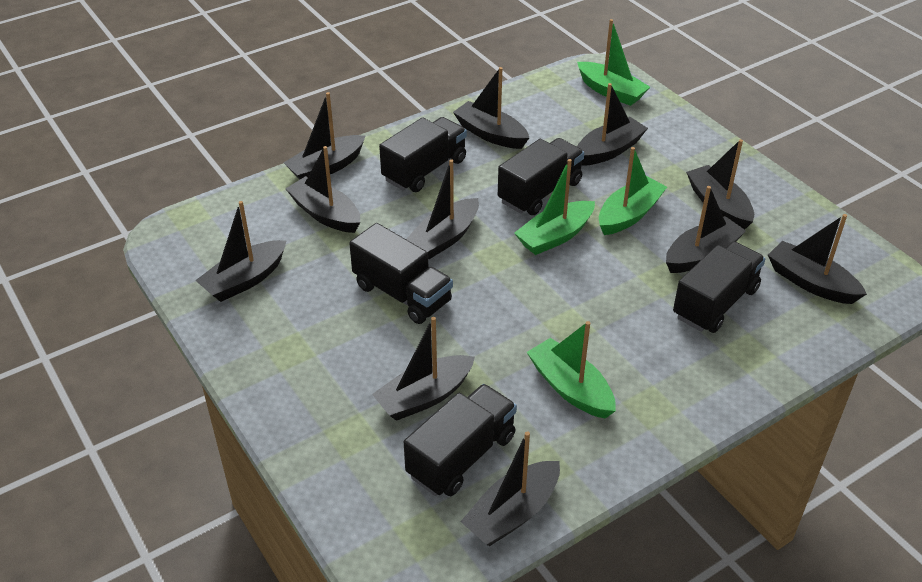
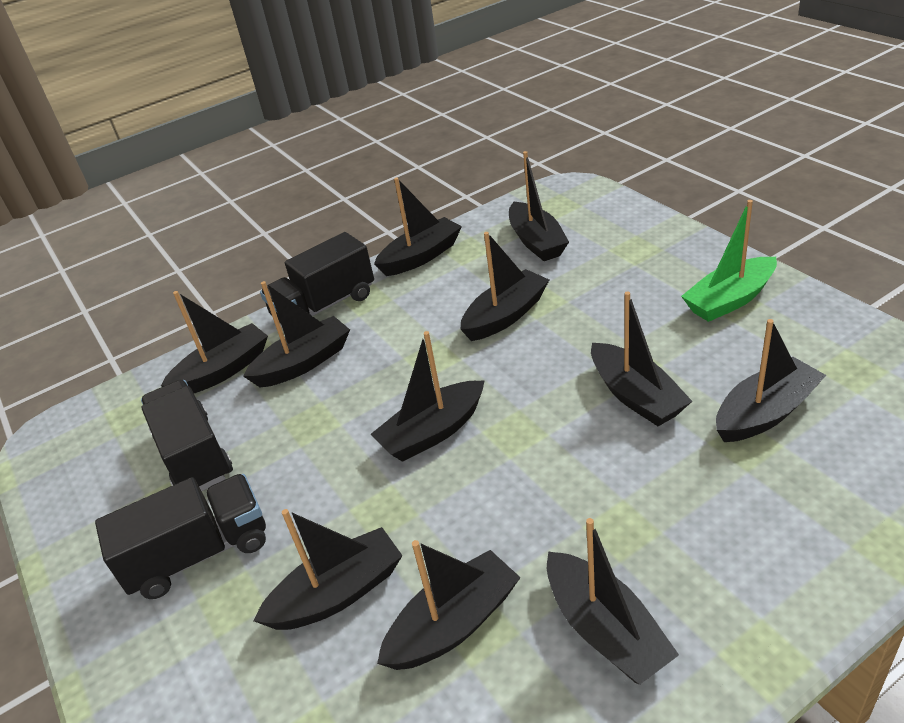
black truck: [349,223,453,324] [379,117,467,192] [404,384,517,496] [498,138,584,215] [673,242,765,333] = 5 -> [95,474,266,599] [141,380,233,491] [260,232,374,323] = 3
green boat: [514,159,595,255] [527,321,616,419] [577,19,650,106] [599,147,667,235] = 4 -> [681,200,777,322] = 1

